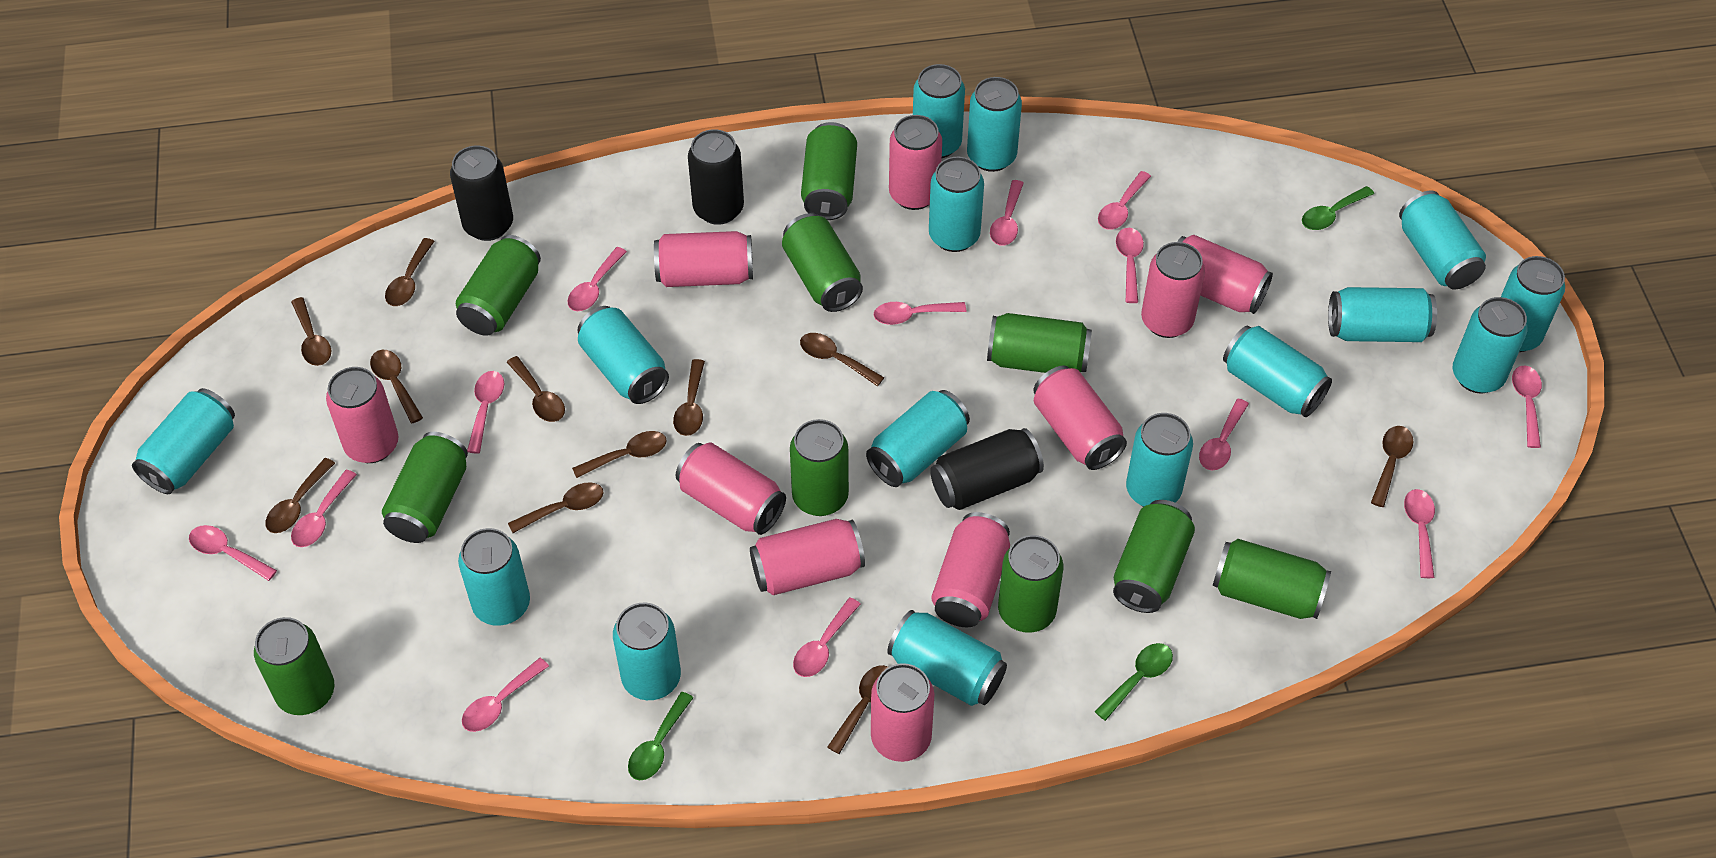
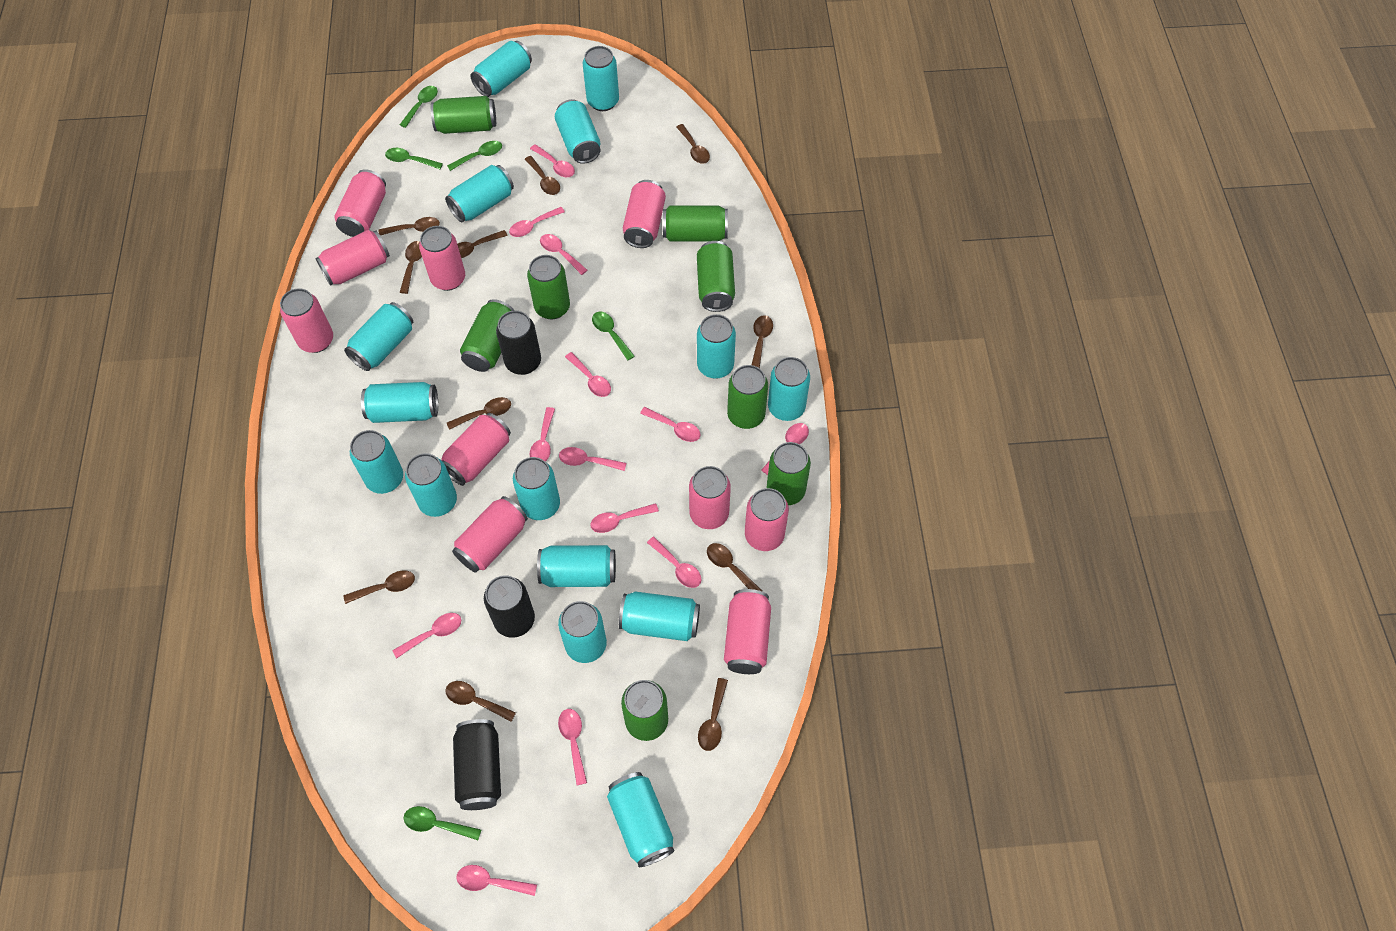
green can: [254,617,334,715] [382,432,468,543] [456,235,541,336] [782,213,863,312] [790,419,849,516] [801,122,857,220] [987,313,1092,373] [998,535,1063,633] [1113,500,1195,613] [1213,539,1331,619] = 10 -> [431,96,496,134] [460,299,514,372] [527,255,570,320] [621,680,668,741] [663,205,728,242] [697,241,735,312] [727,365,768,429] [767,442,811,505] = 8
green spoon: [628,692,693,780] [1095,643,1173,721] [1302,186,1374,230] = 3 -> [385,148,443,169] [400,86,438,128] [403,806,481,840] [447,141,502,171] [592,312,635,361] = 5

